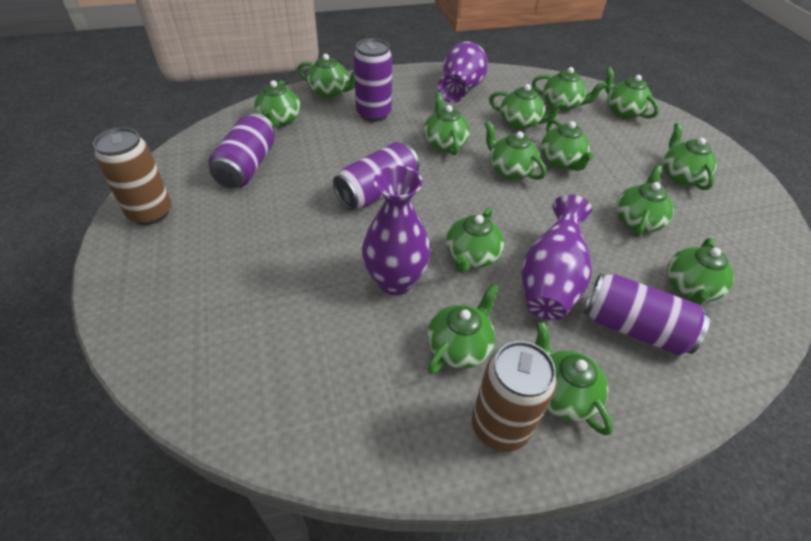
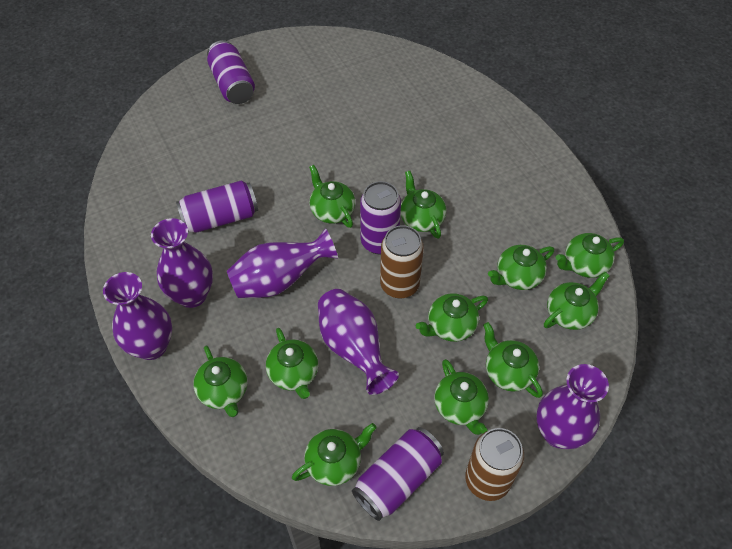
green teapot: [254,80,300,128] [297,54,355,98] [423,93,470,155] [427,283,499,374] [446,207,504,273] [485,121,546,180] [489,84,565,129] [532,67,607,111] [535,322,613,436] [541,119,594,171] [605,67,659,119] [616,165,674,237] [663,123,717,190] [667,238,734,306] = 14 -> [193,346,248,417] [266,328,318,399] [292,423,377,486] [309,165,355,228] [401,171,446,239] [416,293,488,342] [434,359,489,435] [483,322,543,398] [488,245,554,290] [544,272,610,330] [556,233,624,278] = 11
purple vase: [362,165,431,295] [438,41,488,103] [521,194,592,320] = 3 -> [103,272,172,360] [151,218,213,308] [227,228,338,298] [318,289,399,395] [537,364,609,449] = 5

